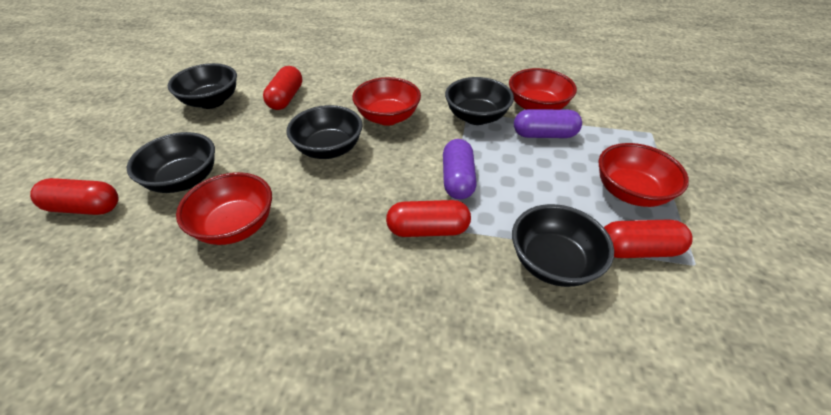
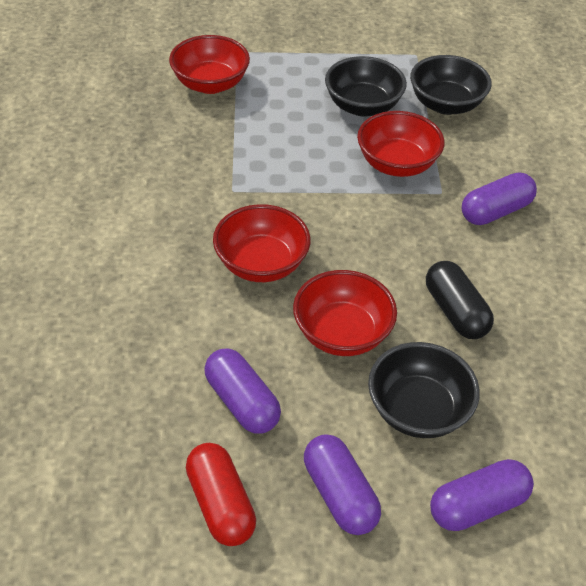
black bowl: [127,132,215,193] [168,63,237,109] [287,105,363,159] [445,77,514,125] [512,204,614,287] = 5 -> [325,56,407,117] [368,342,480,438] [410,55,492,115] = 3
black capsule: none = 0 -> [426,261,494,339] = 1
purple capsule: [443,139,477,199] [514,109,582,138] = 2 -> [204,348,281,434] [304,434,381,535] [430,459,534,531] [462,172,537,225] = 4
red capsule: [30,178,118,215] [263,66,302,110] [386,200,471,237] [604,219,693,258] = 4 -> [186,443,256,546] = 1

